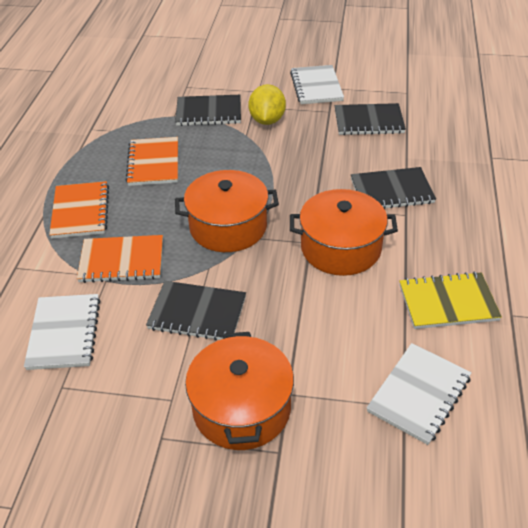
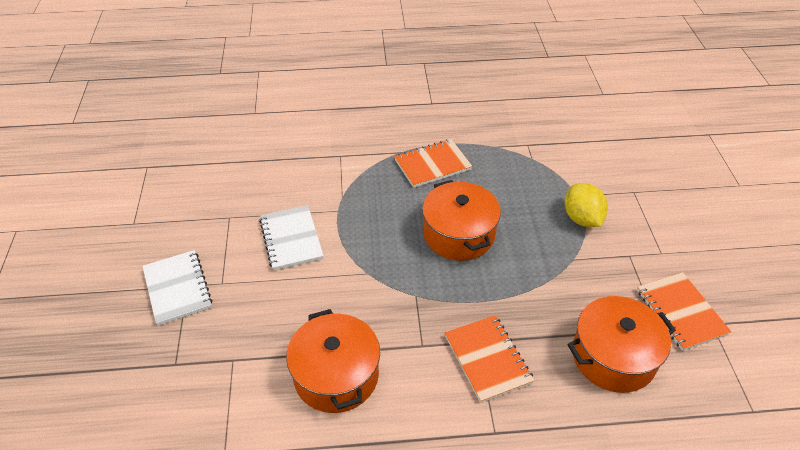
black notebook: [146,281,246,341] [175,95,241,126] [335,103,406,135] [351,167,436,209] = 4 -> none = 0
white notebook: [24,294,101,370] [290,65,344,104] [367,343,472,445] = 3 -> [143,250,212,325] [259,205,323,270] = 2
yellow notebook: [399,272,502,329] = 1 -> none = 0

